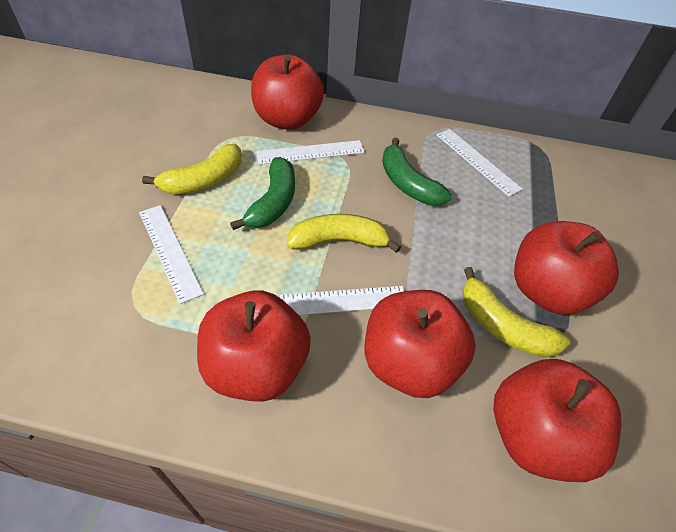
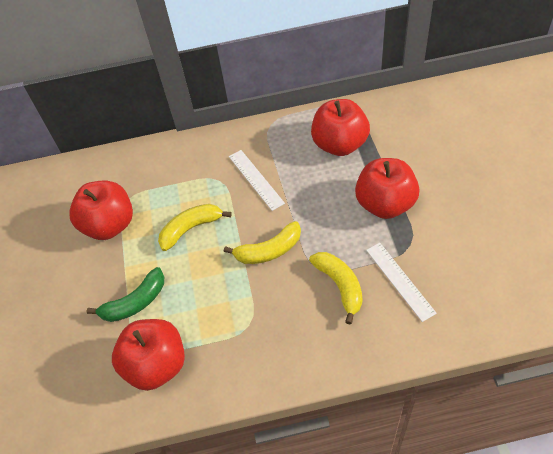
green banana: [230,157,295,230] [382,138,452,206] = 2 -> [87,267,164,322] = 1
red apple: [197,290,311,402] [251,54,324,130] [365,290,476,398] [493,359,621,482] [514,221,619,315] = 5 -> [69,181,133,240] [112,319,185,391] [311,99,370,156] [355,158,420,219] = 4
white ruler: [139,205,204,304] [256,140,365,165] [276,286,404,315] [436,129,523,197] = 4 -> [229,150,285,211] [366,243,437,322] = 2

